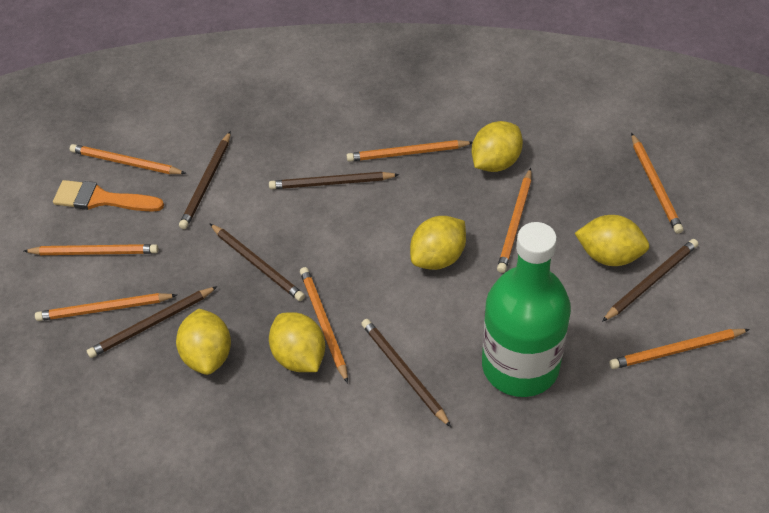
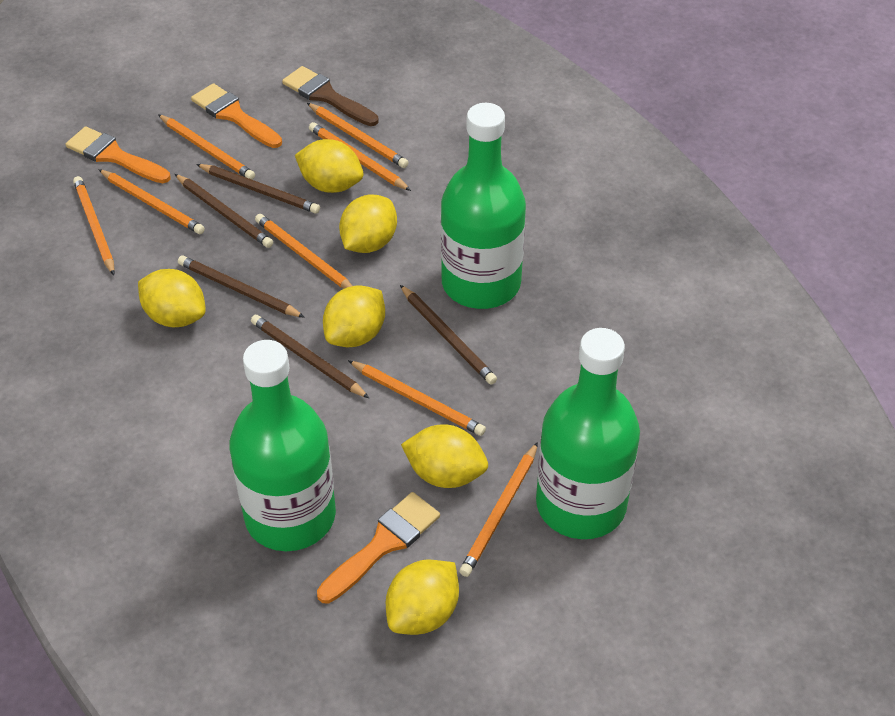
brown brush: none = 0 -> [282,66,378,126] = 1
brown pencil: [87,286,218,358] [179,131,231,229] [210,224,305,301] [269,172,399,189] [361,319,451,427] [602,239,698,322] = 6 -> [175,174,273,248] [178,256,305,318] [196,164,320,214] [251,315,369,398] [400,285,497,385] = 5
green bottle: [482,222,571,397] = 1 -> [230,340,336,551] [441,103,526,309] [536,328,640,539] = 3
orange brush: [53,180,164,212] = 1 -> [66,126,171,183] [191,83,282,148] [317,492,440,604] = 3
yellow lemon: [176,309,231,375] [269,312,325,372] [410,216,466,270] [472,121,523,172] [575,215,649,266] = 5 -> [138,269,206,327] [295,139,364,193] [323,285,385,347] [339,195,397,253] [386,559,459,635] [401,424,488,488] = 6

